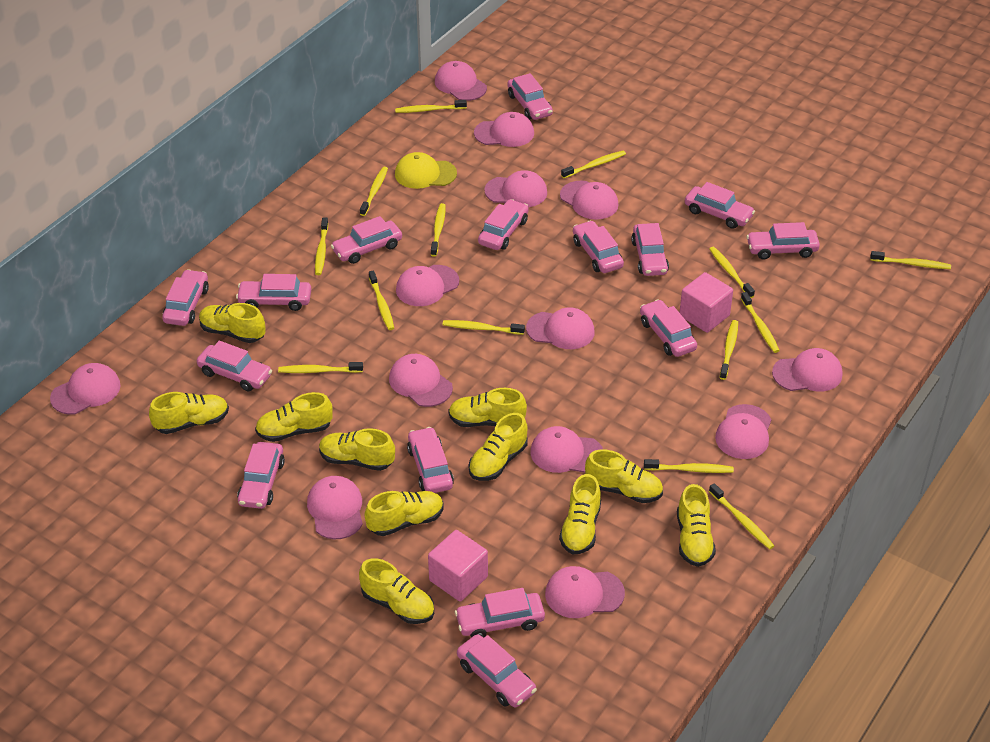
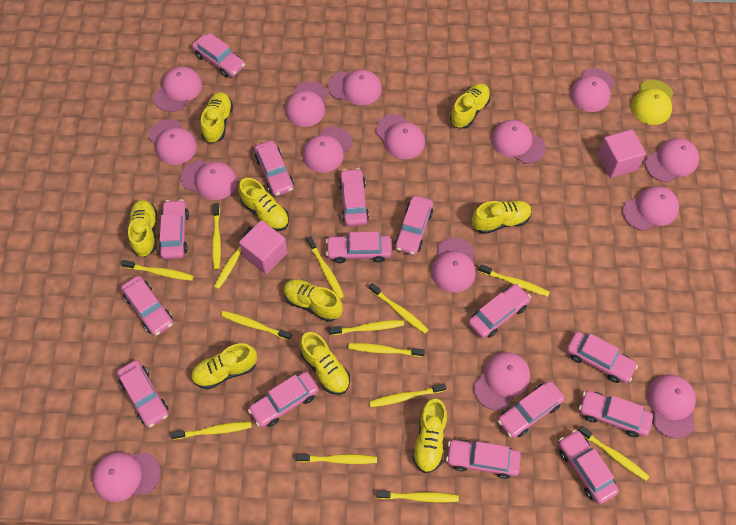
pink cap: [50,363,121,415] [307,476,363,539] [389,354,453,407] [396,265,459,306] [435,61,487,101] [474,112,534,147] [485,170,547,207] [526,307,595,349] [530,426,603,473] [545,566,625,618] [560,181,618,220] [715,404,772,459] [772,348,843,392] = 13 -> [92,452,161,502] [148,119,197,165] [154,66,202,112] [181,160,237,200] [285,81,328,127] [303,127,352,173] [328,70,382,105] [376,114,425,159] [431,238,476,293] [474,352,530,410] [491,120,546,164] [570,68,615,112] [622,186,679,231] [645,138,699,182] [647,375,696,439] = 15
yellow shoe: [149,392,229,434] [199,303,266,343] [255,392,333,442] [319,428,395,471] [359,558,434,624] [365,491,443,536] [448,388,527,427] [469,413,528,481] [559,474,601,554] [585,449,663,503] [677,484,716,567] = 11 -> [128,200,157,257] [191,343,257,390] [200,92,233,143] [238,178,289,231] [283,279,343,322] [300,332,350,395] [412,398,447,473] [450,84,491,129] [472,200,532,234] = 9

